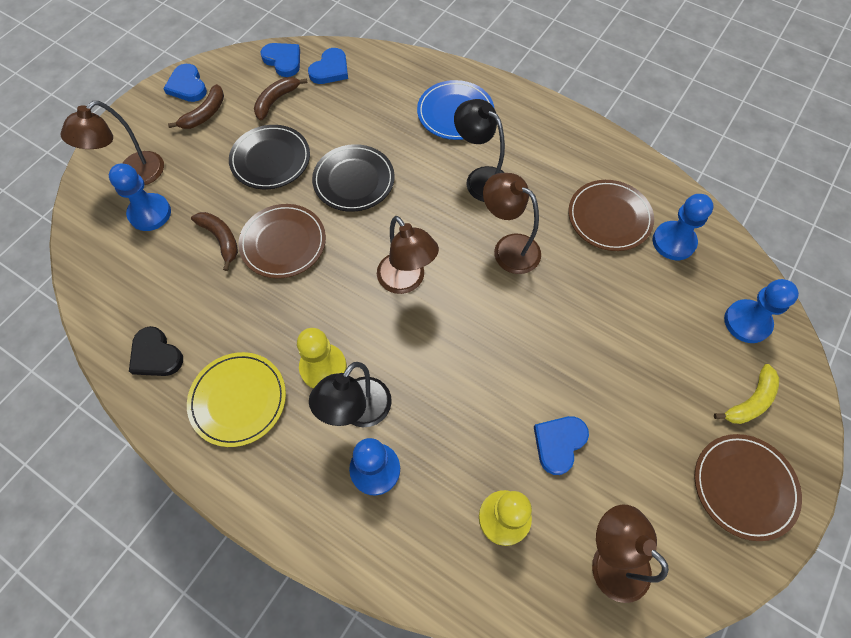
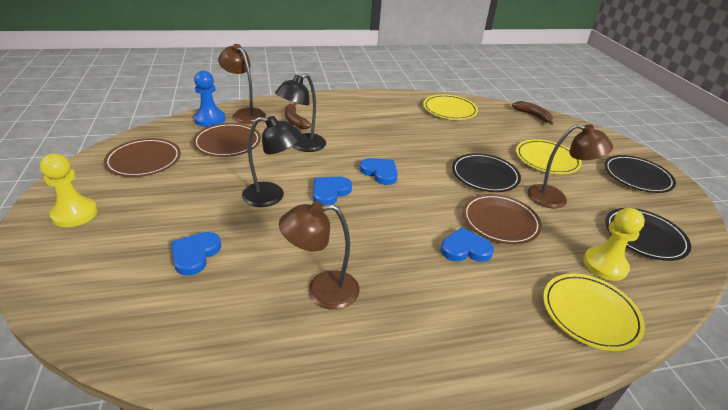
black heart: [129,326,183,376] = 1 -> none = 0
black plate: [229,125,310,189] [312,144,395,212] = 2 -> [452,153,521,192] [604,155,676,193] [605,208,691,261] = 3
blue pawn: [109,164,171,231] [349,438,400,495] [653,194,714,260] [724,279,799,343] = 4 -> [194,71,226,127] = 1
blue plate: [417,80,494,140] = 1 -> none = 0
brown banana: [168,84,224,129] [191,212,238,271] [254,77,308,120] = 3 -> [285,102,311,129] [512,101,553,125] = 2
brown lamp: [61,101,164,185] [377,216,439,294] [483,173,541,274] [592,505,669,603] = 4 -> [218,44,266,124] [279,201,360,310] [527,124,613,208] = 3
yellow banana: [714,364,779,424] = 1 -> none = 0
yellow plate: [187,352,286,447] = 1 -> [423,94,478,120] [516,139,582,174] [543,274,645,351] = 3

